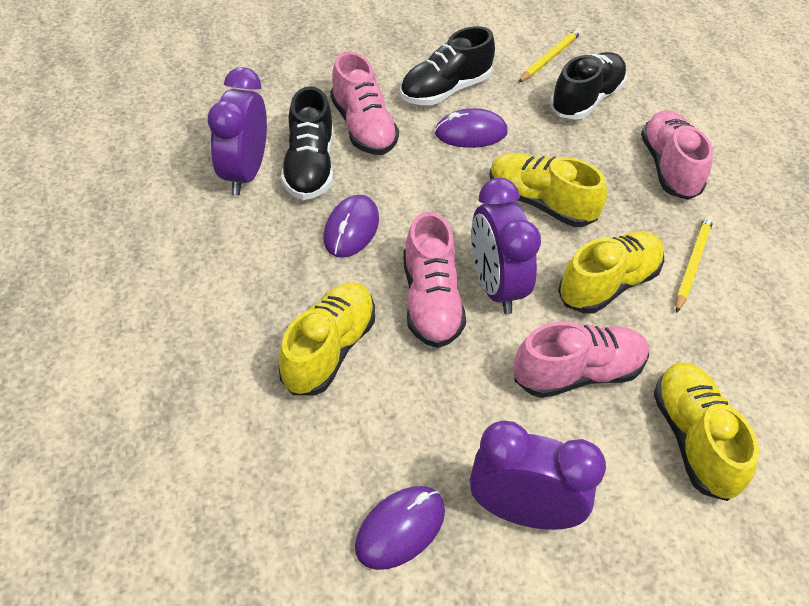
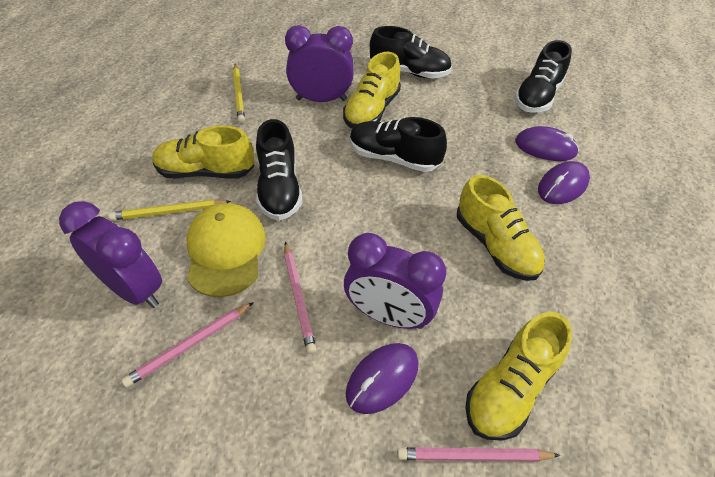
black shoe: [281,86,333,200] [400,26,495,105] [550,52,627,120] = 3 -> [256,119,302,221] [350,117,447,172] [370,26,452,79] [514,40,572,113] = 4
pink pencil: none = 0 -> [121,302,254,388] [284,242,317,354] [397,447,560,461] = 3
pink shoe: [330,52,399,155] [403,212,466,348] [513,322,649,398] [641,110,713,200] = 4 -> none = 0
yellow cap: none = 0 -> [187,203,266,297] = 1

